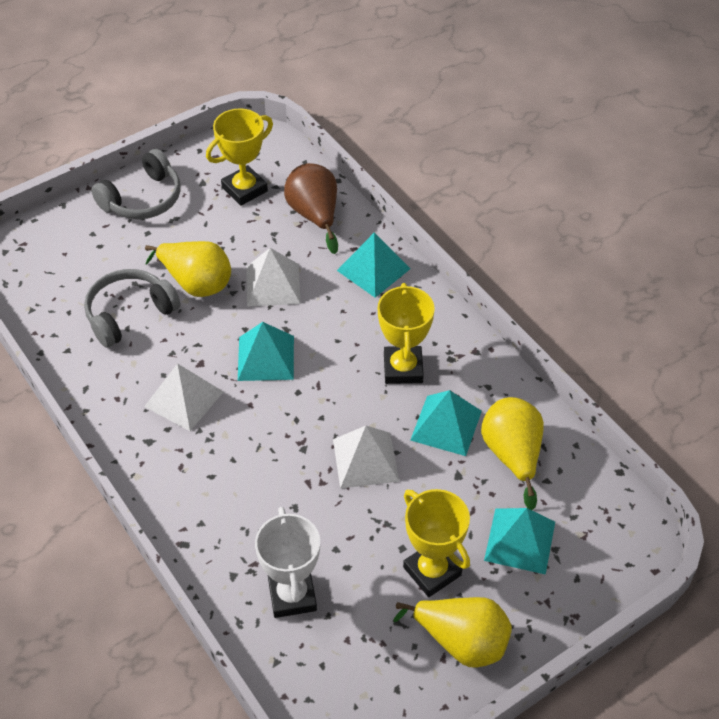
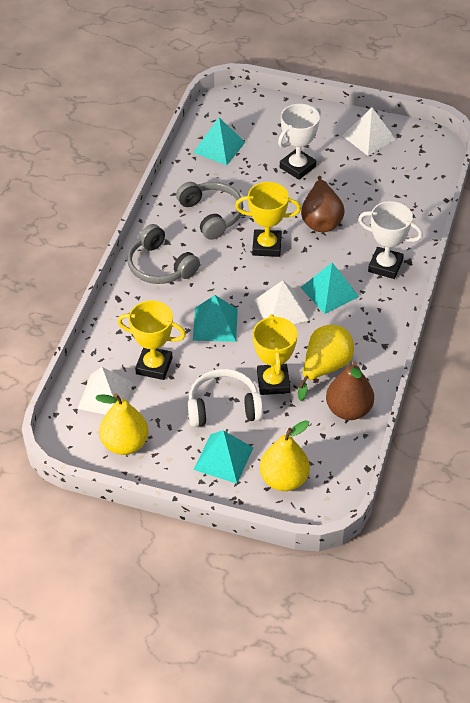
brown pear: [284,163,338,254] = 1 -> [301,176,345,232] [326,361,374,420] = 2
white headphones: none = 0 -> [188,369,263,427] = 1
white trophy: [255,507,320,618] = 1 -> [278,104,321,180] [358,201,423,279] = 2

